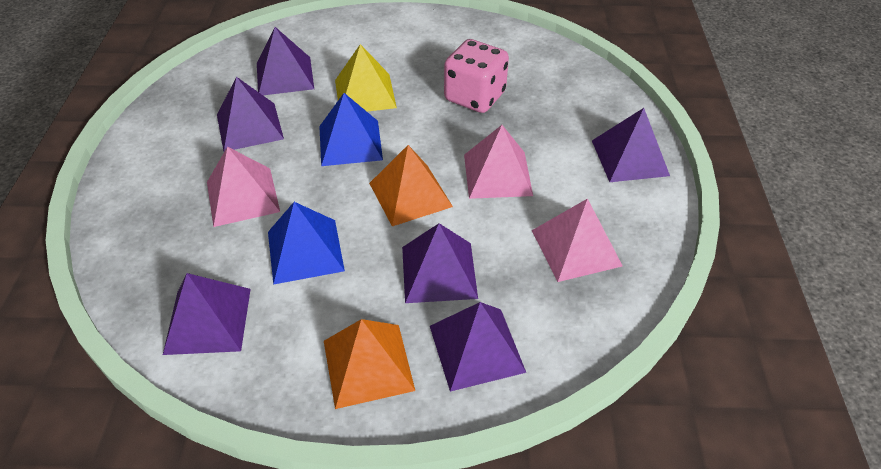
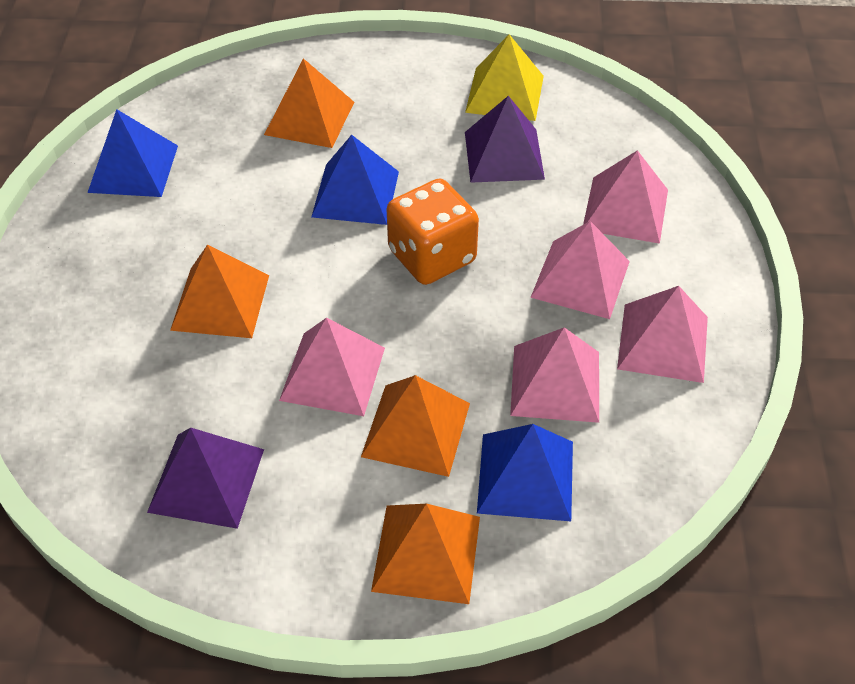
blue pyramid: [268,202,345,285] [319,93,383,166] = 2 -> [87,109,178,197] [311,135,399,225] [477,424,573,521] = 3
orange dice: none = 0 -> [387,179,479,285] = 1
orange pyramid: [324,319,415,409] [369,145,453,226] = 2 -> [170,245,269,338] [264,58,354,148] [361,375,470,477] [371,504,480,604] = 4
pink dice: [444,39,509,113] = 1 -> none = 0
pink pyramid: [207,146,280,227] [464,125,533,199] [532,198,623,282] = 3 -> [279,318,385,416] [510,327,599,423] [530,221,630,319] [583,150,668,244] [617,286,708,383] = 5
purple pyramid: [163,273,251,355] [217,77,284,152] [257,27,314,95] [402,223,478,303] [430,302,526,392] [592,108,670,182] = 6 -> [147,428,264,529] [465,96,545,183] = 2

